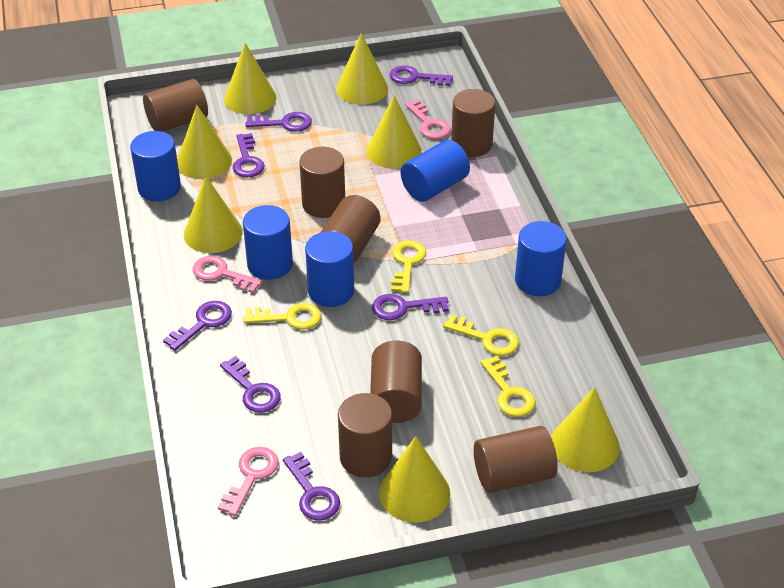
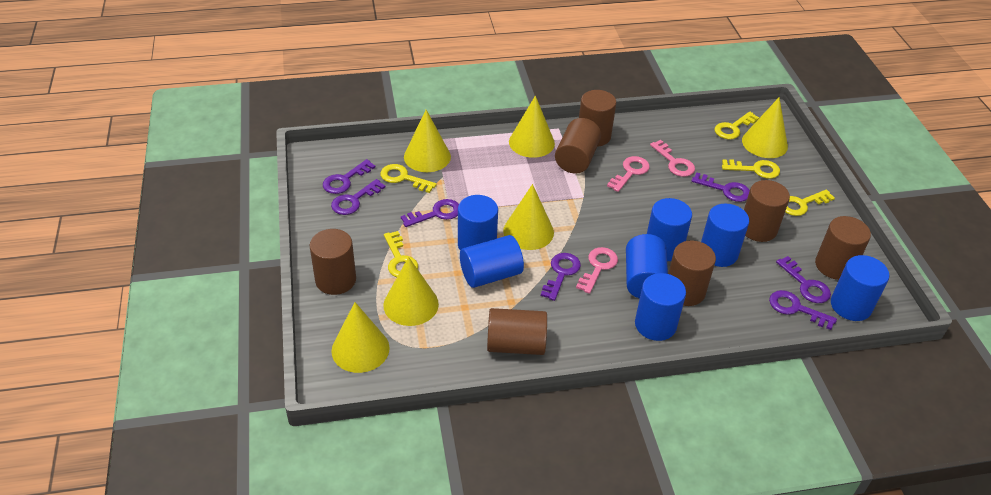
blue cylinder: [130,131,181,201] [243,205,293,280] [305,231,354,307] [401,140,470,202] [515,221,567,296] = 5 -> [458,195,498,250] [460,235,524,288] [626,234,668,298] [635,273,686,341] [647,198,692,261] [701,204,749,267] [831,255,889,321] = 7
yellow cone: [177,105,232,179] [184,176,243,253] [224,43,277,114] [336,33,388,104] [367,95,421,169] [379,436,450,523] [551,387,620,472] = 7 -> [331,302,390,373] [383,257,439,326] [404,110,451,172] [503,184,554,250] [509,96,555,158] [742,97,788,158] = 6
yellow key: [244,303,322,330] [391,240,426,293] [443,314,519,356] [480,356,536,417] = 4 -> [380,164,437,193] [384,231,418,277] [714,111,759,139] [722,159,780,179] [785,189,835,216] = 5

